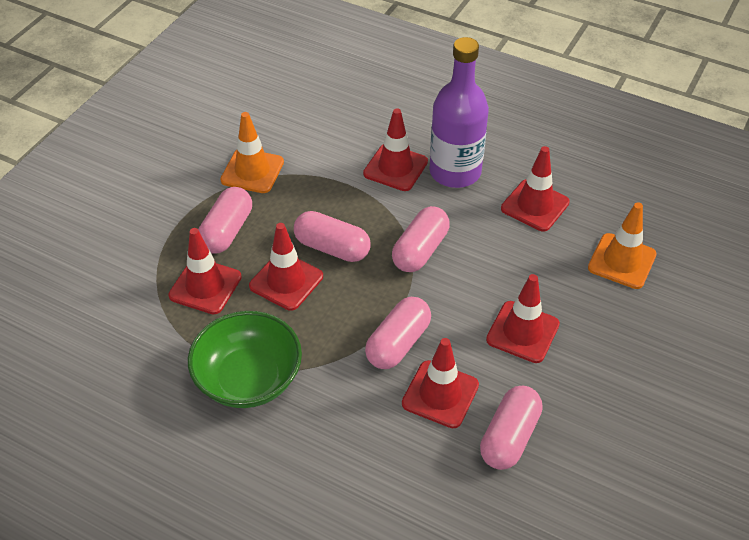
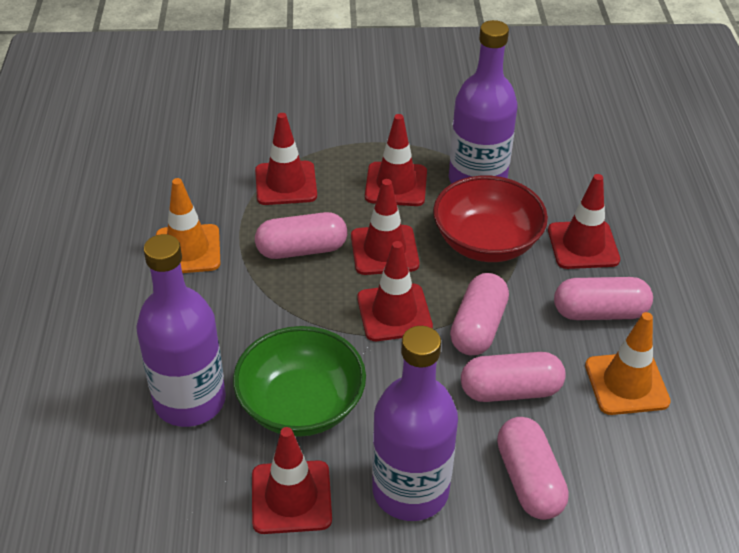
purple bottle: [429,37,489,188] = 1 -> [136,234,226,427] [372,326,458,521] [449,20,518,184] = 3
red bowl: none = 0 -> [433,176,548,262] = 1

